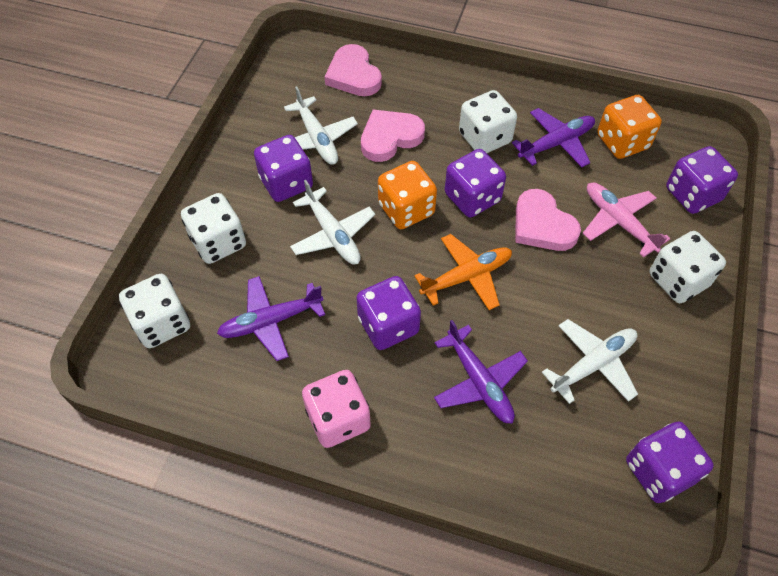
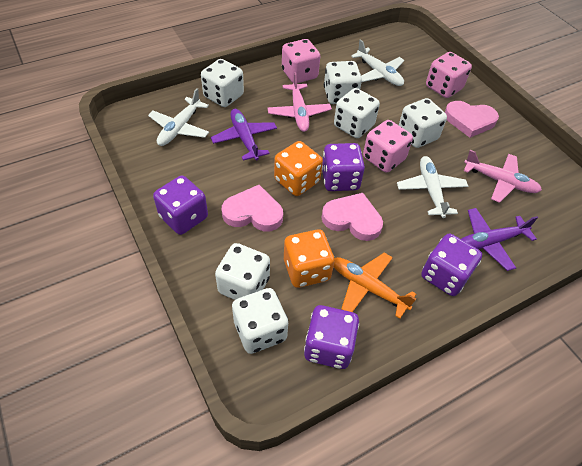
pink dice: [302,370,371,448] = 1 -> [282,39,320,83] [363,120,413,173] [426,52,472,98] = 3
pink plane: [583,183,671,257] = 1 -> [268,72,332,132] [464,150,542,203] = 2
purple dice: [254,135,313,202] [356,276,421,350] [445,149,506,218] [626,421,714,503] [666,146,738,214] = 5 -> [153,176,208,235] [304,305,359,369] [322,143,365,191] [421,234,482,296] = 4
purple plane: [217,276,325,361] [434,320,528,424] [512,108,595,167] = 3 -> [211,109,277,161] [461,208,538,271] = 2
white dice: [119,274,190,348] [181,193,246,264] [459,90,517,153] [650,231,726,303] = 4 -> [201,59,244,107] [215,243,270,300] [232,288,288,354] [324,61,362,104] [334,88,380,138] [399,98,447,148] = 6

